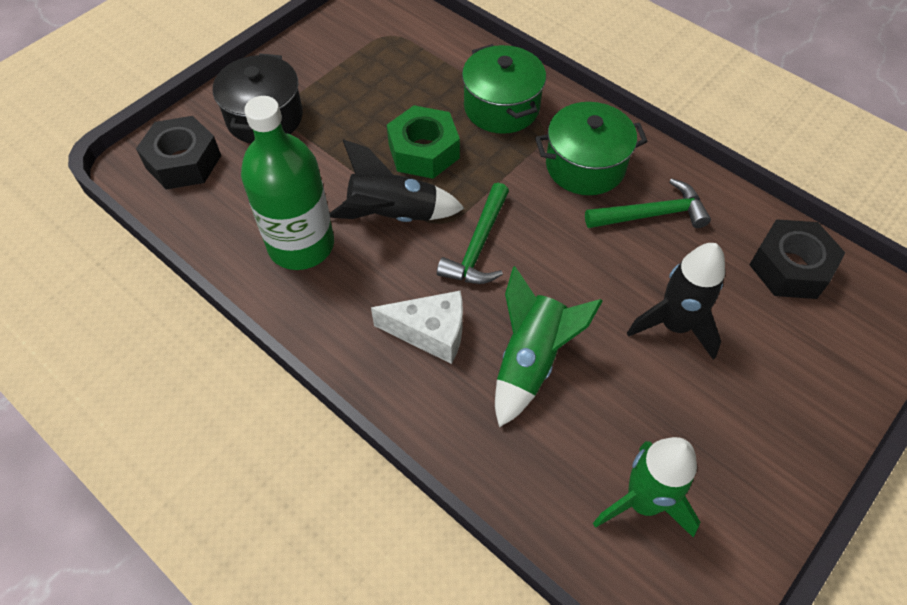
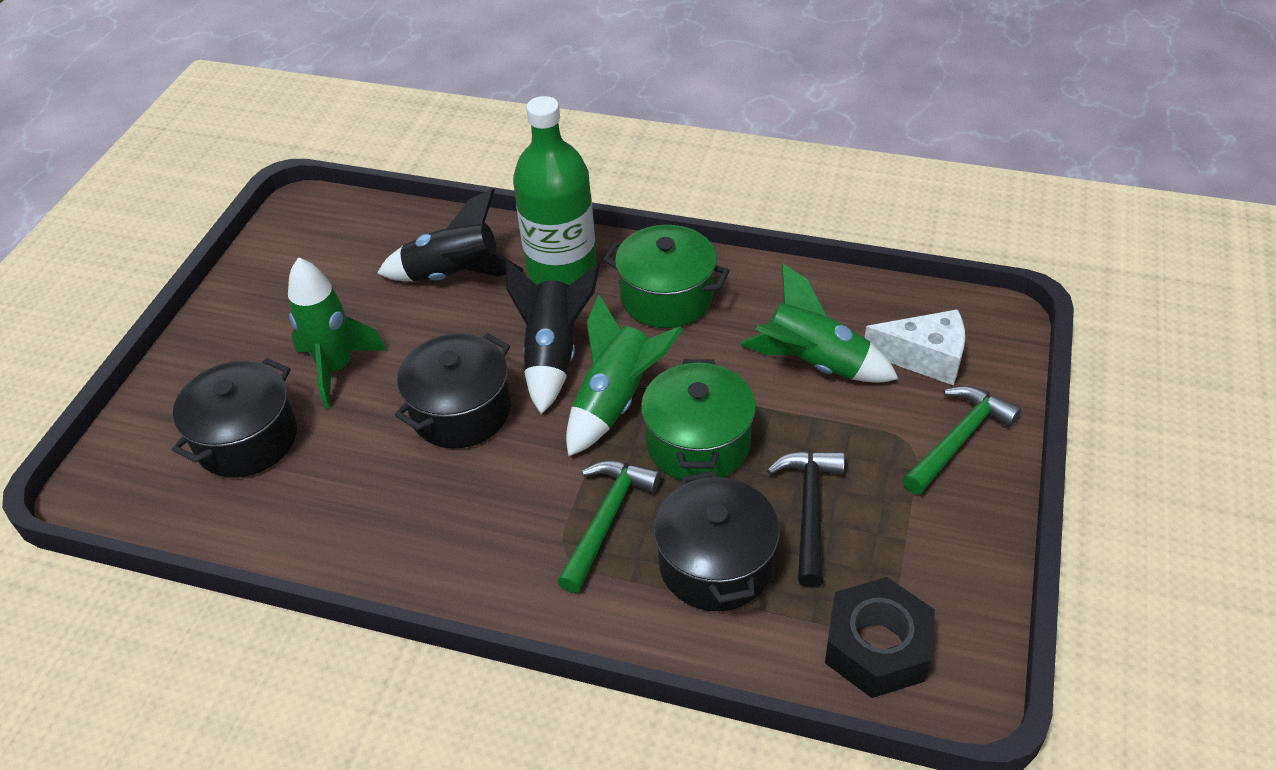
black hammer: none = 0 -> [767,451,845,588] = 1
black nut: [136,116,221,190] [749,219,845,299] = 2 -> [825,577,935,698] = 1
black pot: [213,53,303,143] = 1 -> [172,358,297,478] [395,333,511,449] [654,471,779,611] = 3
green nut: [387,105,460,179] = 1 -> none = 0
green rocket: [495,266,602,427] [593,437,701,538] = 2 -> [288,257,386,408] [566,295,683,457] [740,263,899,383] = 3

